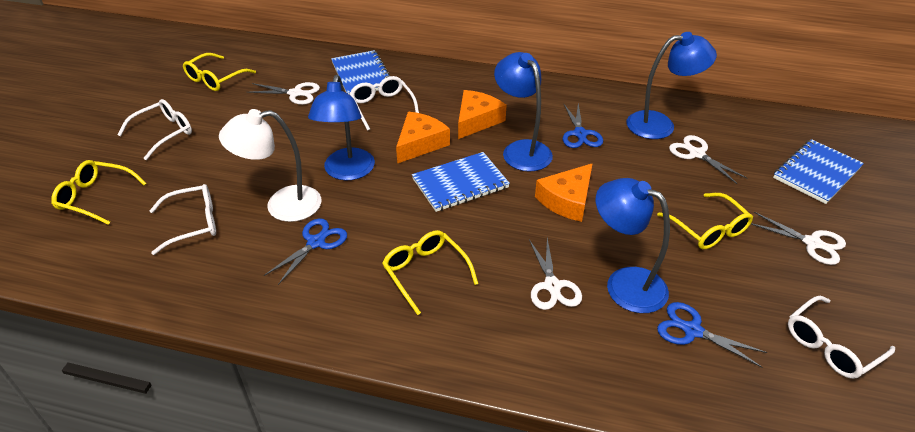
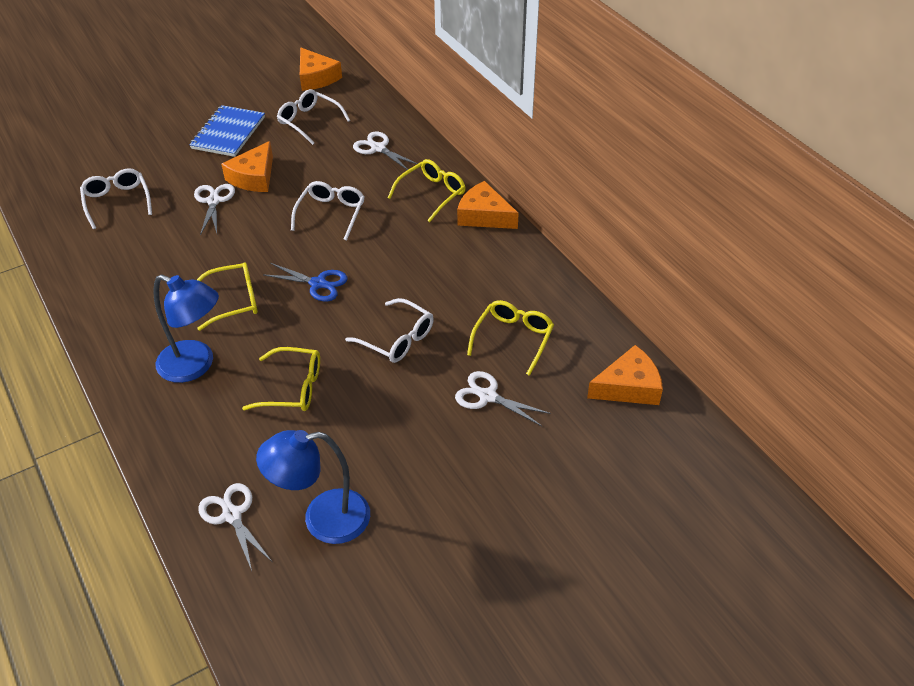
blue lamp: [308,75,375,181] [494,52,553,171] [596,178,670,313] [626,32,717,139] = 4 -> [153,274,219,383] [256,430,370,544] = 2
blue notebook: [331,50,390,95] [412,152,510,212] [773,139,864,204] = 3 -> [189,105,265,157] = 1
blue scissors: [264,218,347,285] [563,103,603,148] [657,302,767,367] = 3 -> [264,263,348,301] = 1
orange cheese: [396,112,450,164] [458,90,506,139] [535,163,593,222] = 3 -> [221,141,273,192] [300,48,342,91] [457,181,519,229] [587,345,663,405] = 4
white lamp: [219,109,322,222] = 1 -> none = 0

